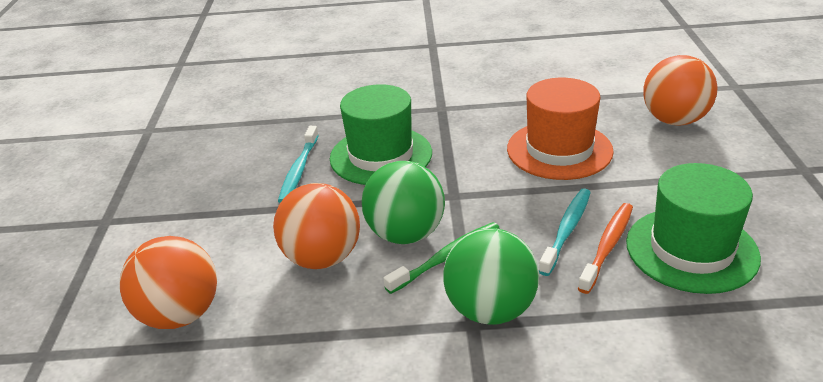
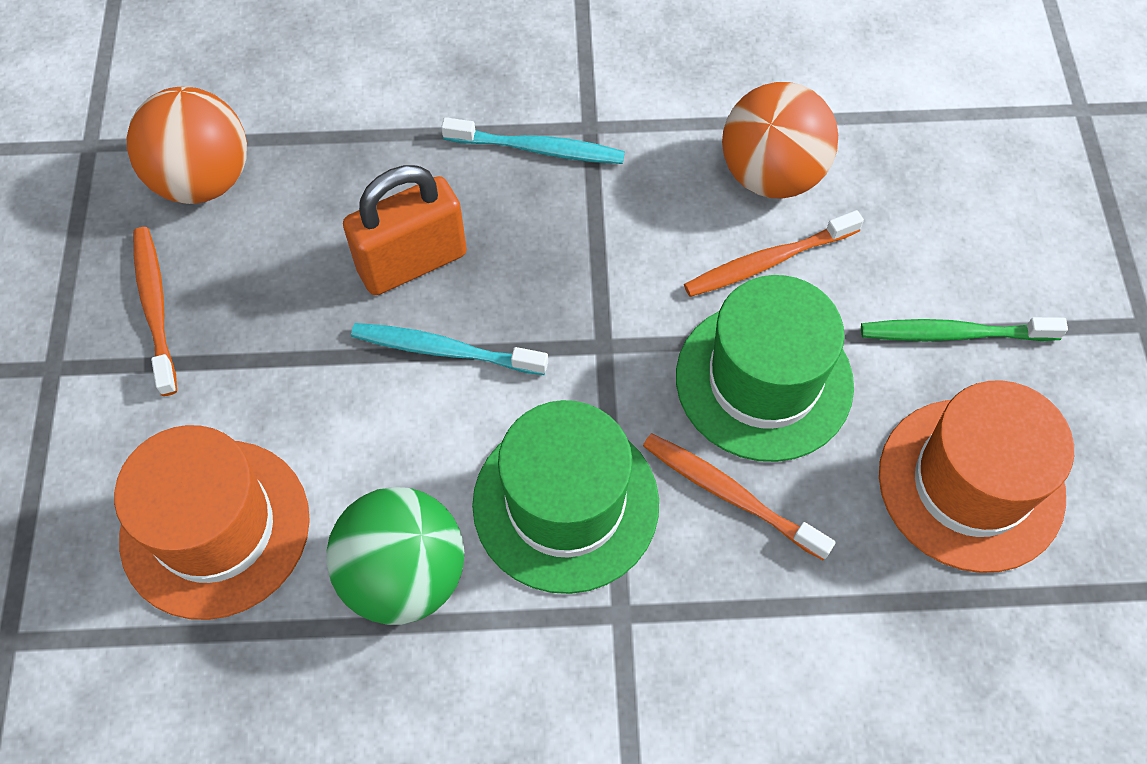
green ball: [362,161,445,244] [443,228,539,325] = 2 -> [327,487,465,625] = 1
orange ball: [119,236,217,329] [273,183,360,269] [643,55,718,126] = 3 -> [127,87,247,204] [722,82,838,199] = 2
orange hat: [507,78,614,180] = 1 -> [114,425,310,620] [879,380,1074,573] = 2
orange padlock: none = 0 -> [343,165,467,295] = 1
orange toothbrush: [578,203,633,294] = 1 -> [133,227,177,396] [643,433,836,560] [684,210,864,297] = 3

